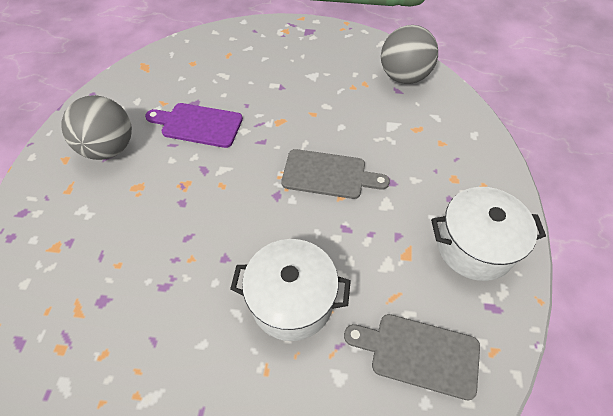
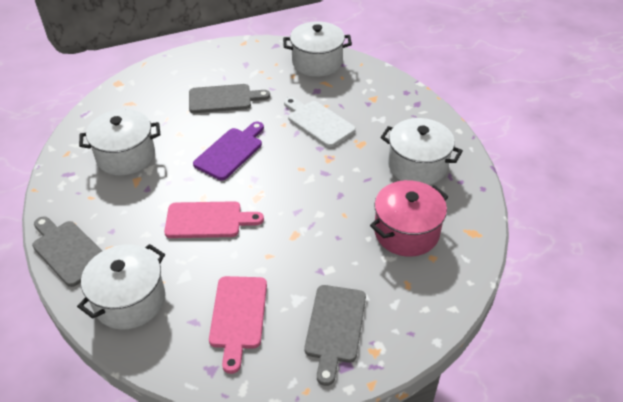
grey ball: [61,95,132,160] [381,25,438,84] = 2 -> none = 0
grey cutting board: [281,149,390,199] [344,314,480,400] = 2 -> [32,216,102,287] [189,84,270,113] [304,285,366,386] = 3
pink cutting board: none = 0 -> [164,201,264,238] [209,276,267,374] = 2
pink pot: none = 0 -> [370,180,448,257] = 1
white cutting board: none = 0 -> [284,97,356,147] = 1
white pot: [230,239,351,341] [431,187,546,281] = 2 -> [77,244,165,330] [79,109,160,175] [283,21,352,77] [380,118,463,185] = 4

